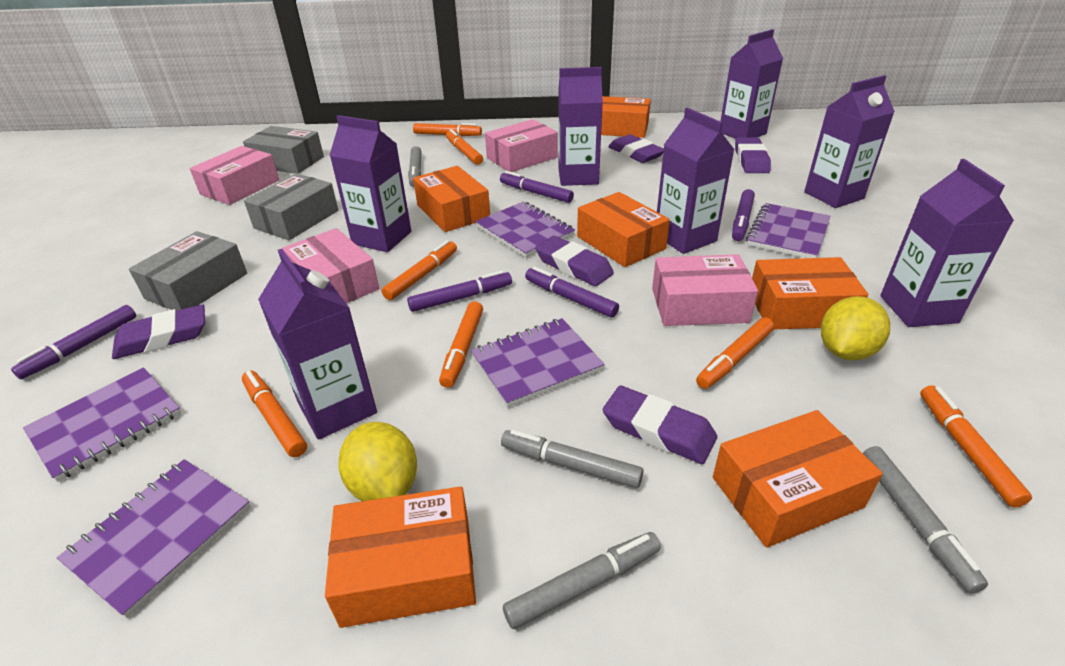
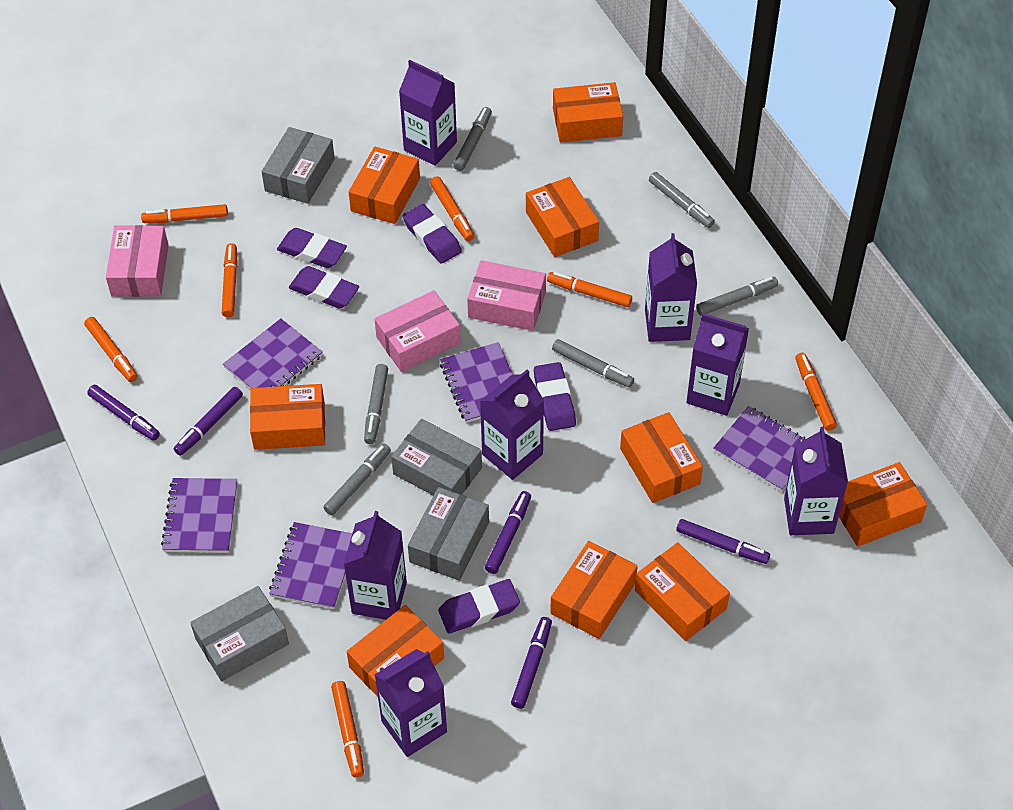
grey box: [129,231,247,311] [243,126,324,174] [244,173,338,240] = 3 -> [190,586,289,681] [261,127,335,204] [391,419,482,496] [408,487,489,581] = 4
grey marker: [408,146,422,188] [501,430,643,488] [503,532,661,629] [863,446,988,594] = 4 -> [323,444,391,515] [364,364,388,444] [453,107,492,171] [552,339,634,388] [649,172,715,228] [696,277,778,316] = 6
orange box: [325,486,476,628] [413,166,490,232] [577,192,670,267] [601,96,651,138] [713,410,883,548] [752,257,868,329] = 6 -> [250,384,325,450] [347,605,444,697] [349,146,420,224] [526,177,599,257] [550,541,638,639] [553,82,623,143] [620,412,703,503] [635,542,730,641] [839,462,927,547] = 9
pink box: [190,146,279,205] [282,228,379,303] [485,119,558,172] [652,254,758,326] = 4 -> [106,225,169,297] [374,290,461,372] [467,260,546,331] = 3
yellow lemon: [338,422,417,501] [821,296,890,360] = 2 -> none = 0

